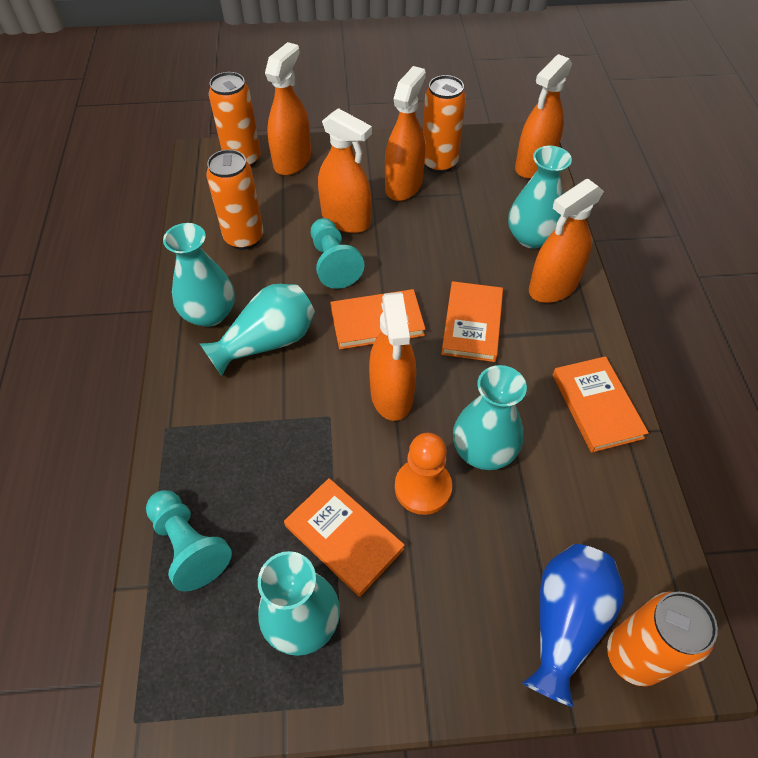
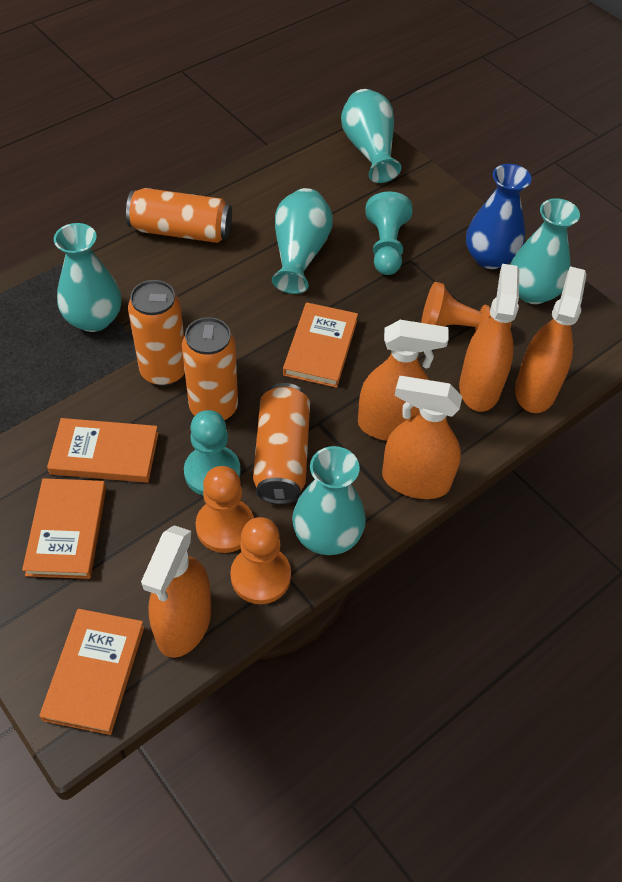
orange pawn: [395,433,452,515] = 1 -> [195,466,254,553] [230,517,291,604] [421,282,511,332] = 3
orange spray bottle: [265,42,311,175] [318,108,372,233] [369,292,416,421] [385,66,426,201] [515,54,572,179] [529,179,604,303] = 6 -> [141,525,211,658] [358,320,449,441] [382,376,462,499] [459,264,519,412] [515,266,587,413] = 5

